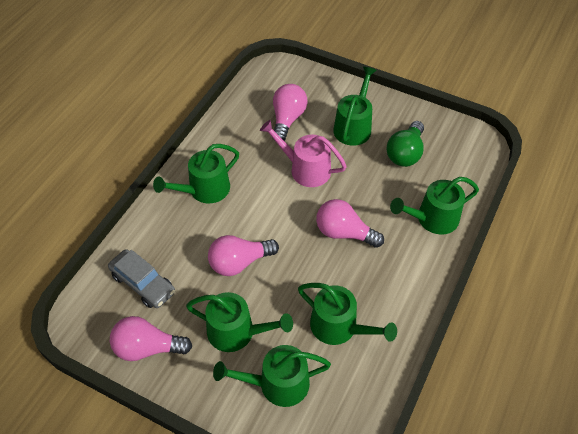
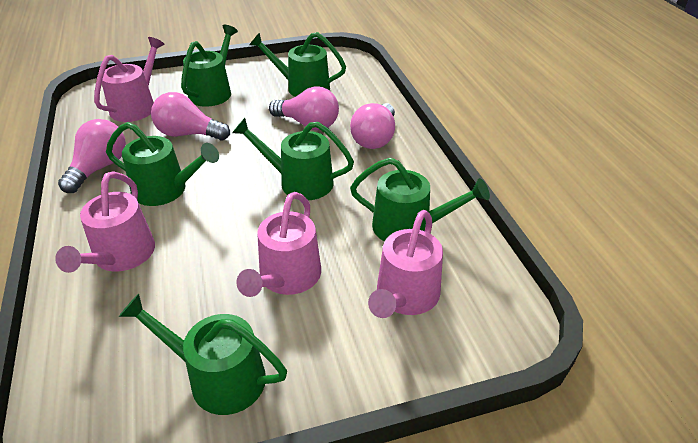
green light bulb: [387,121,424,167] = 1 -> none = 0
grey car: [108,249,175,308] = 1 -> none = 0
pink watering can: [260,120,347,187] = 1 -> [55,172,155,273] [94,37,164,122] [236,192,321,297] [368,210,443,318] = 4

